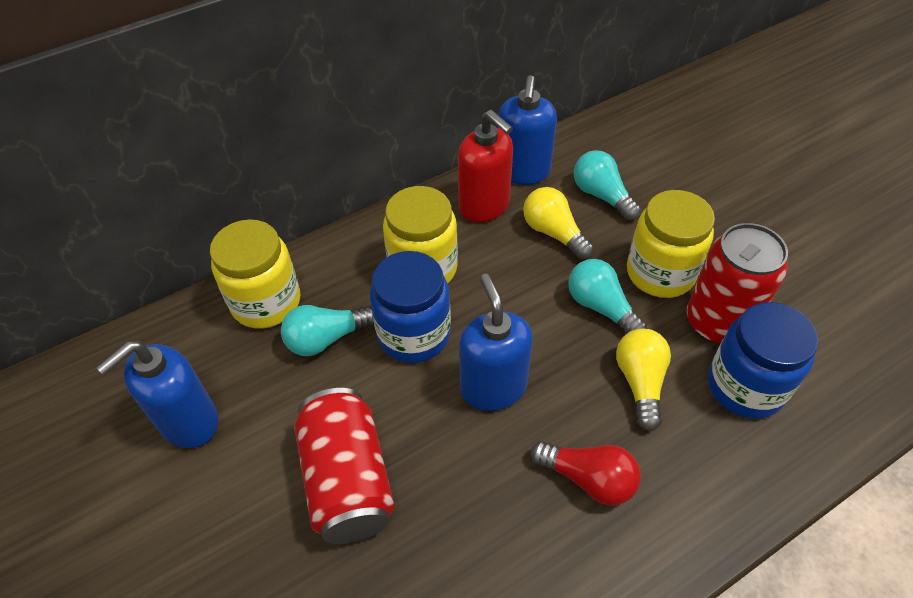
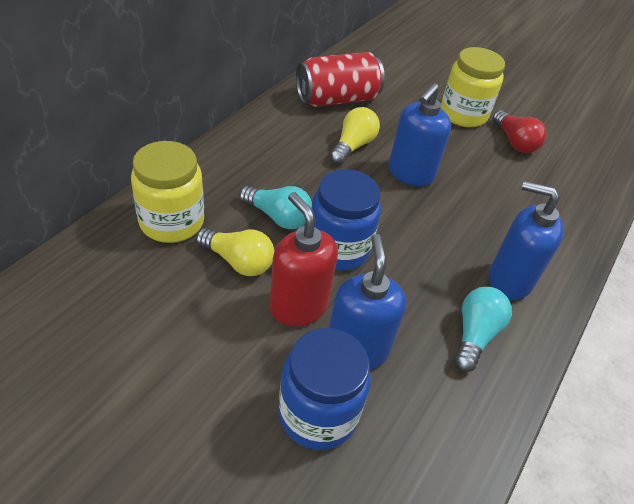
red can: [295,388,395,544] [687,223,788,344] = 2 -> [296,52,385,107] = 1
turquoise light bulb: [281,305,374,356] [568,259,647,334] [574,150,641,221] = 3 -> [239,186,312,229] [455,287,512,372] = 2
yellow jar: [210,219,300,329] [383,186,458,284] [627,190,715,298] = 3 -> [131,141,204,243] [441,47,505,127] = 2

